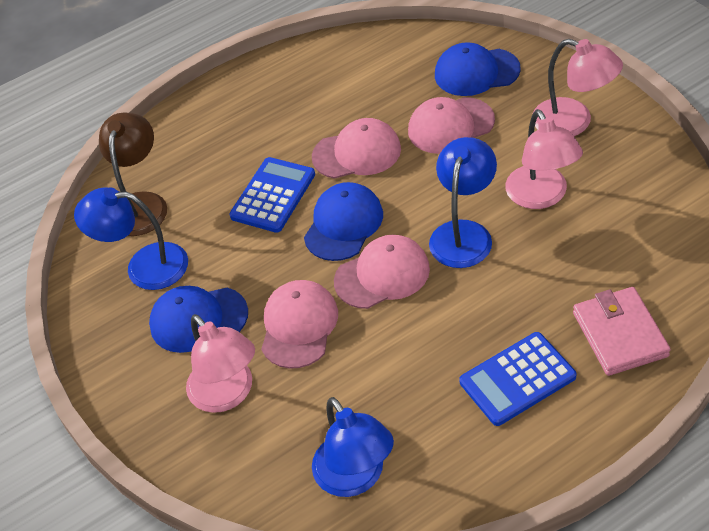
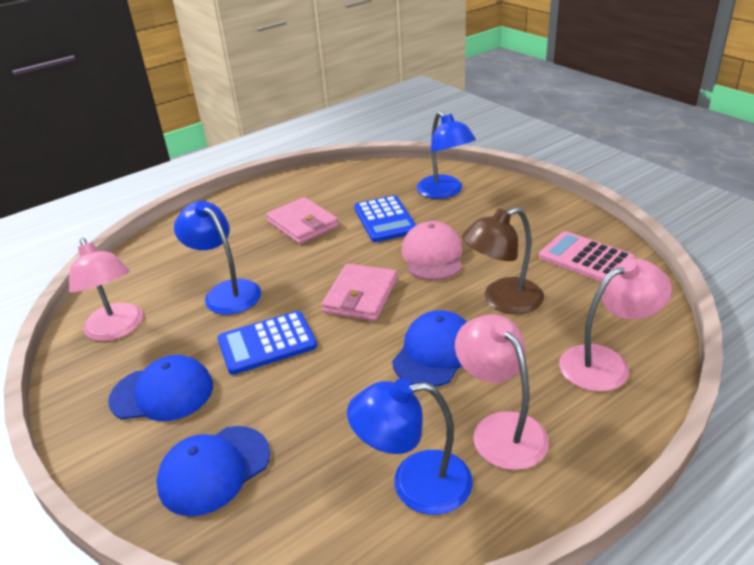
pink calculator: none = 0 -> [539,231,635,282] = 1
pink cap: [261,280,338,369] [312,118,401,179] [334,235,430,309] [408,97,495,154] = 4 -> [401,221,462,280] = 1
pink wallet: [573,287,671,376] = 1 -> [266,197,339,244] [322,263,397,321] = 2

